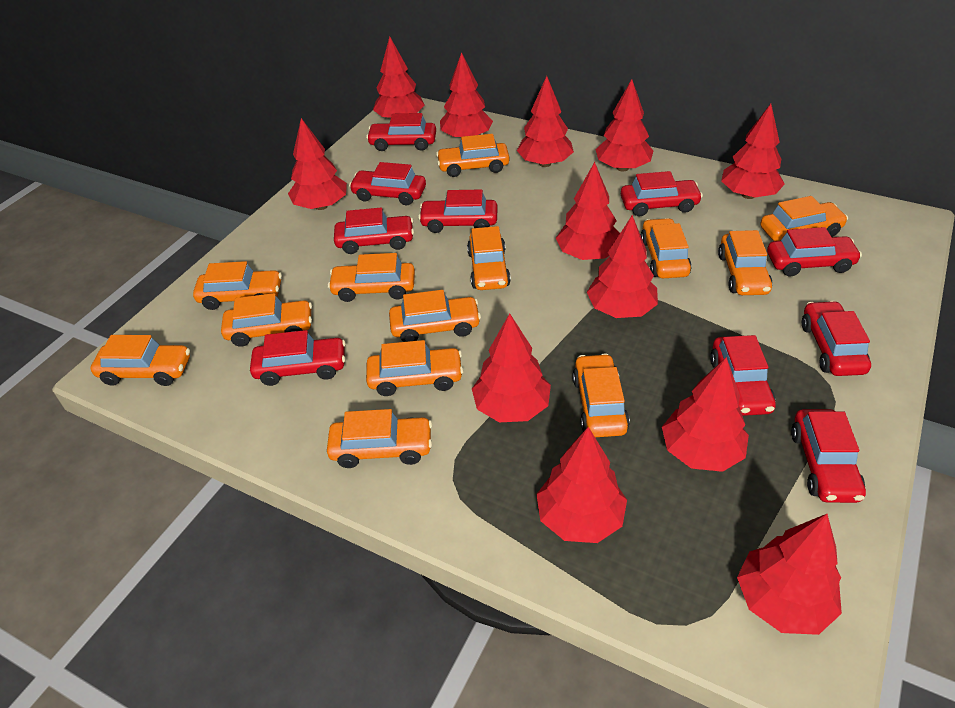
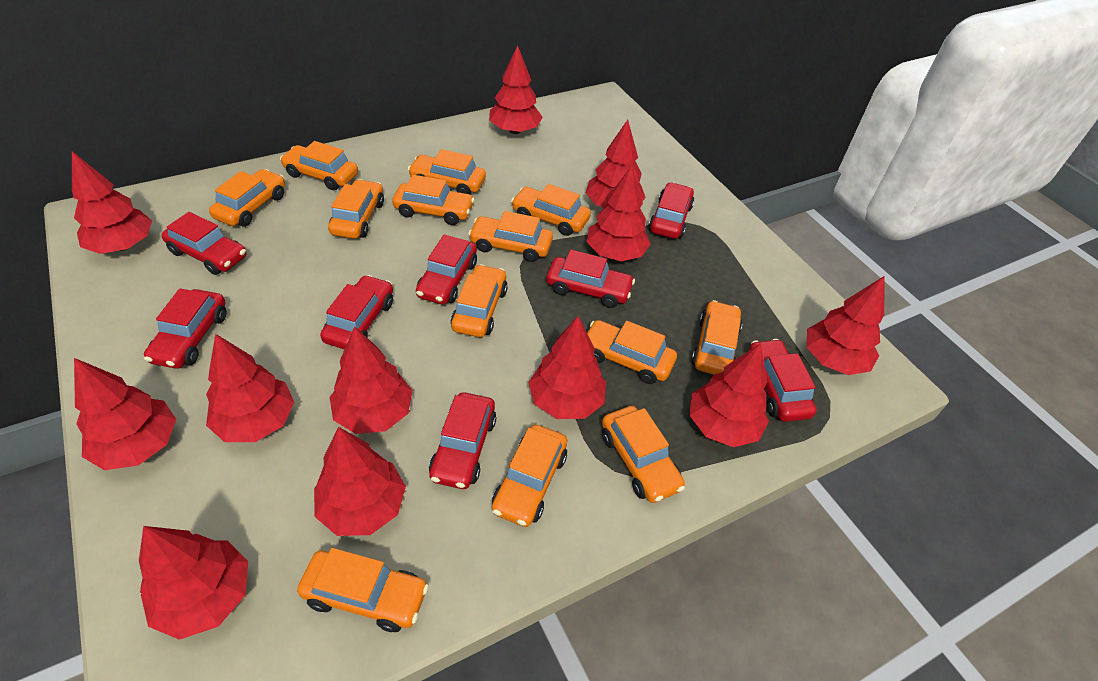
red car: [250,330,346,386] [334,208,414,254] [349,162,426,205] [366,113,436,151] [418,189,498,233] [621,171,703,216] [710,335,776,416] [767,227,862,277] [791,409,866,503] [802,301,871,376] = 10 -> [144,289,226,369] [161,212,247,275] [320,275,393,350] [416,235,477,304] [429,392,496,489] [546,250,635,308] [648,182,694,239] [749,339,817,422] = 8

